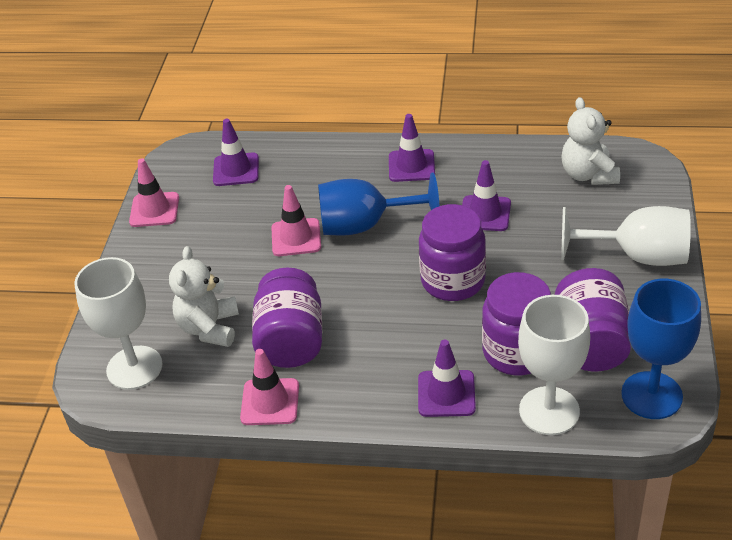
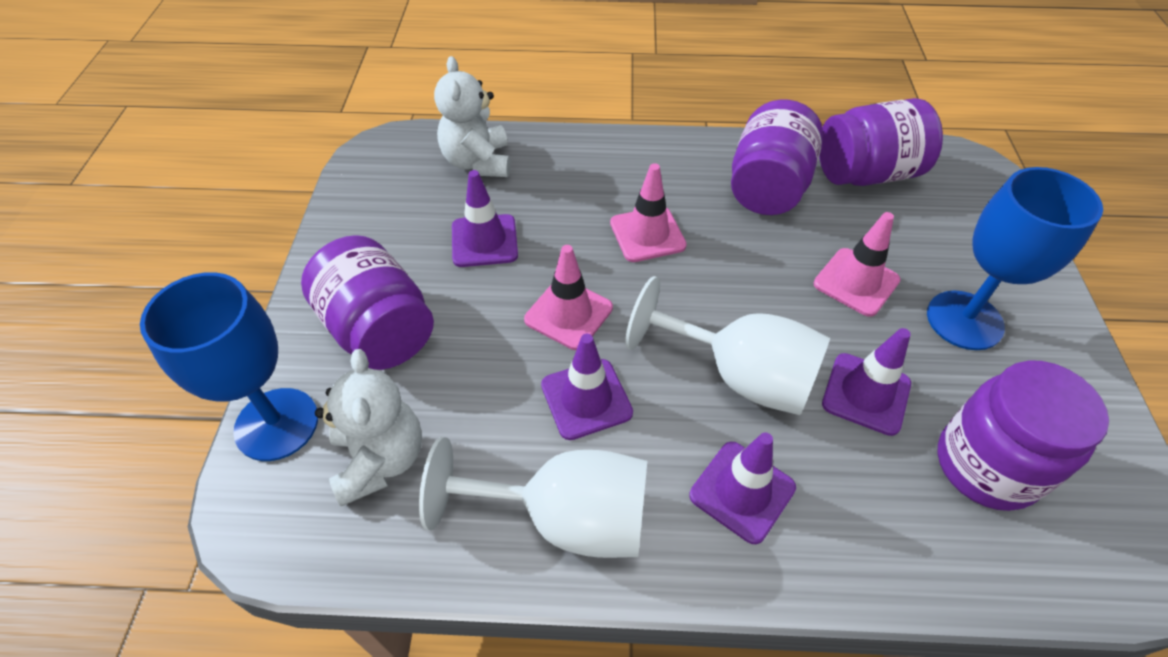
white goblet: [74,257,162,390] [518,295,590,435] [561,206,691,266] = 3 -> [419,437,647,558] [625,276,830,415] = 2

